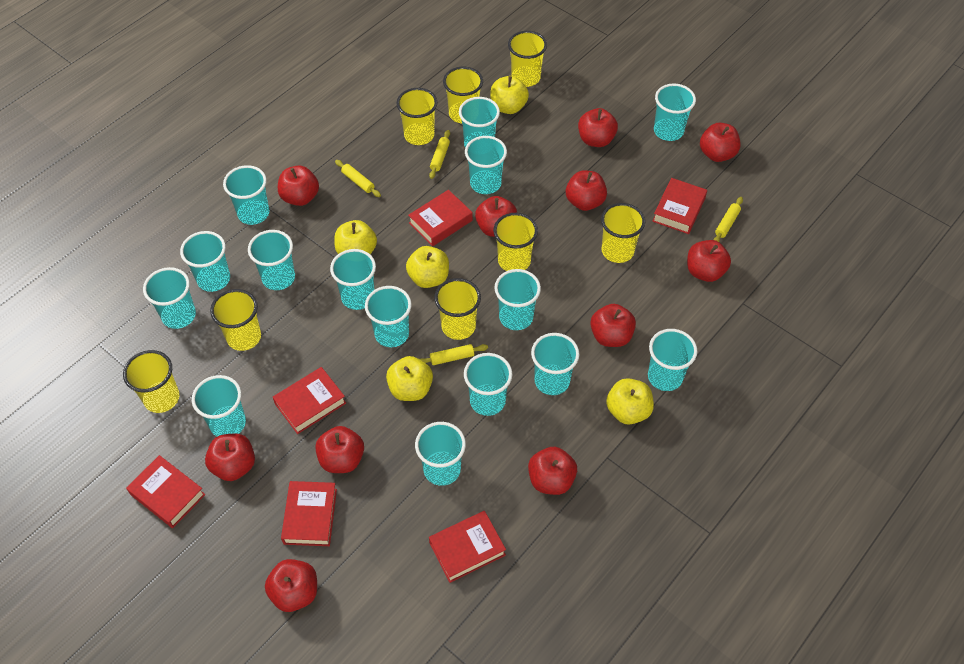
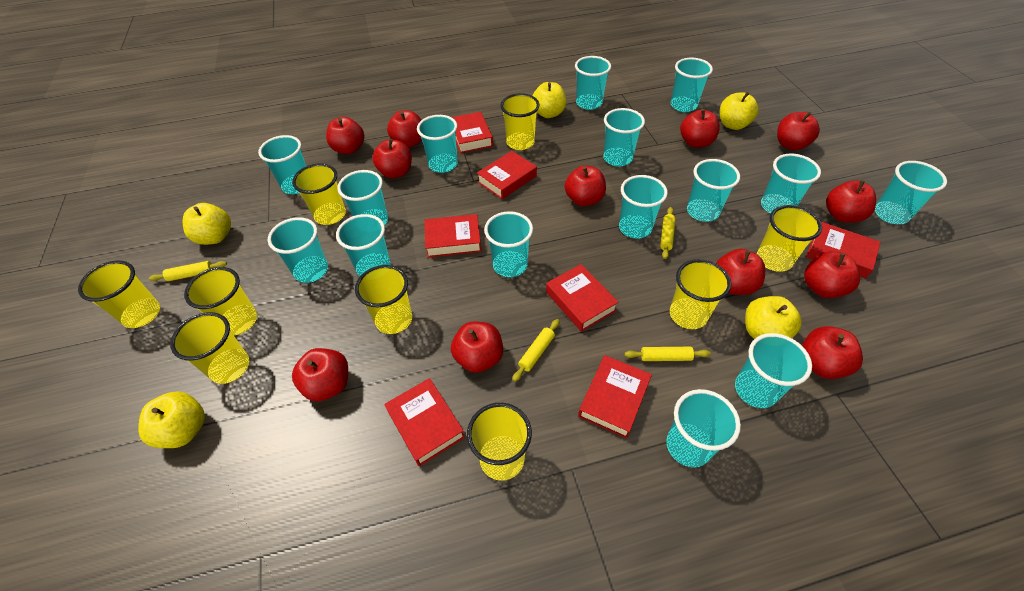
red apple: [205,433,255,481] [265,559,317,612] [278,165,319,206] [315,426,364,473] [475,196,517,237] [528,447,577,495] [566,170,607,211] [578,108,618,147] [590,304,636,347] [687,240,731,282] [700,123,740,162] = 11 -> [292,348,348,401] [326,117,364,154] [373,139,412,178] [387,111,422,148] [451,322,503,373] [565,165,606,206] [680,109,720,148] [716,249,765,295] [777,112,820,151] [802,326,863,379] [804,251,860,298] [826,180,876,223] = 12
red book: [126,455,205,528] [273,367,346,434] [281,481,337,546] [408,190,473,246] [429,511,506,583] [652,178,707,234] = 6 -> [385,378,465,466] [424,214,481,258] [452,112,493,153] [477,151,537,199] [546,264,619,332] [578,355,652,439] [806,222,881,279] = 7
yellow cup: [123,350,179,413] [210,289,261,351] [396,88,437,145] [434,278,481,340] [443,67,483,123] [493,213,538,271] [508,31,547,87] [601,203,645,263] = 8 -> [78,261,160,328] [170,312,249,384] [184,267,257,335] [292,164,346,225] [355,265,412,334] [467,403,532,481] [500,93,540,150] [670,259,731,329] [757,205,822,272] = 9

